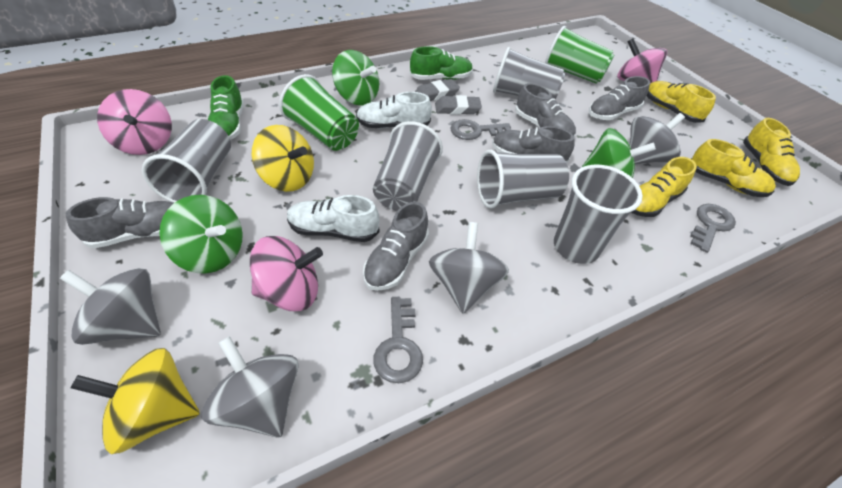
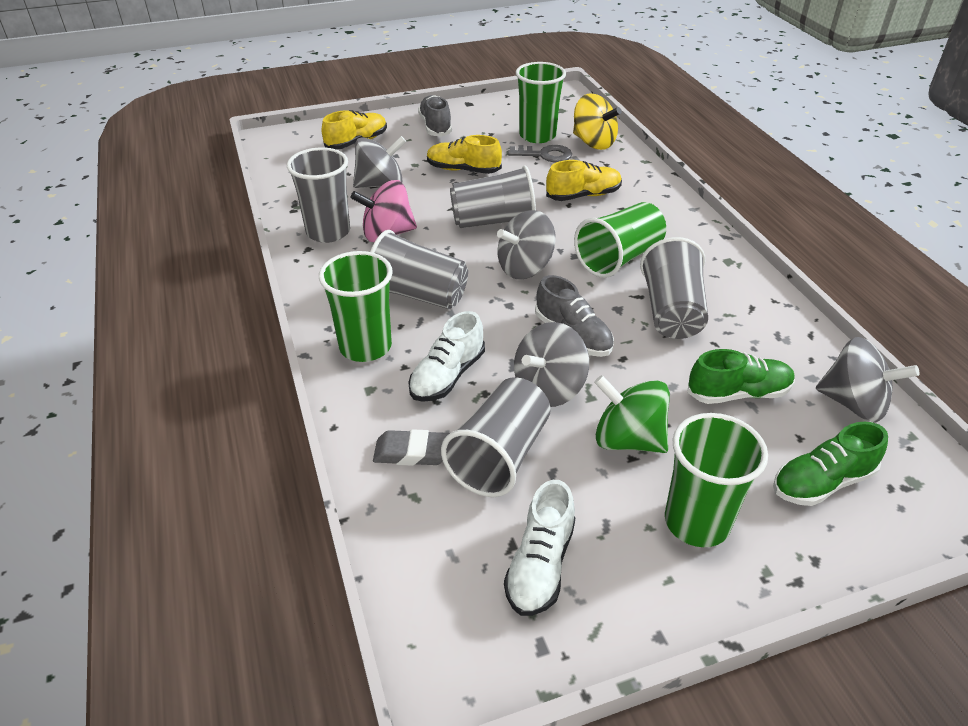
green cup: [279,74,359,151] [545,26,614,84] = 2 -> [319,251,393,362] [516,62,566,143] [574,202,666,278] [665,413,768,547] = 4
green spinning top: [159,195,243,273] [332,50,379,106] [582,128,656,178] = 3 -> [594,375,670,453] = 1
grey eraser: [415,79,460,101] [435,95,482,115] = 2 -> [373,429,450,466] = 1
grey key: [374,297,423,383] [450,119,511,140] [690,204,736,253] = 3 -> [508,145,572,162] = 1
grey shoe: [66,197,174,248] [363,202,429,291] [492,126,574,163] [515,83,576,137] [589,76,650,120] = 5 -> [418,95,452,137] [535,275,614,357] = 2
pink spinning top: [97,89,172,155] [250,236,323,311] [617,38,667,83] = 3 -> [351,180,417,242] = 1
yellow shoe: [631,157,697,217] [647,81,716,123] [691,139,776,197] [743,118,800,186] = 4 -> [322,110,387,150] [427,135,502,174] [546,160,622,201] = 3
yellow spinning top: [71,348,200,454] [251,125,314,192] = 2 -> [573,94,622,150] = 1

